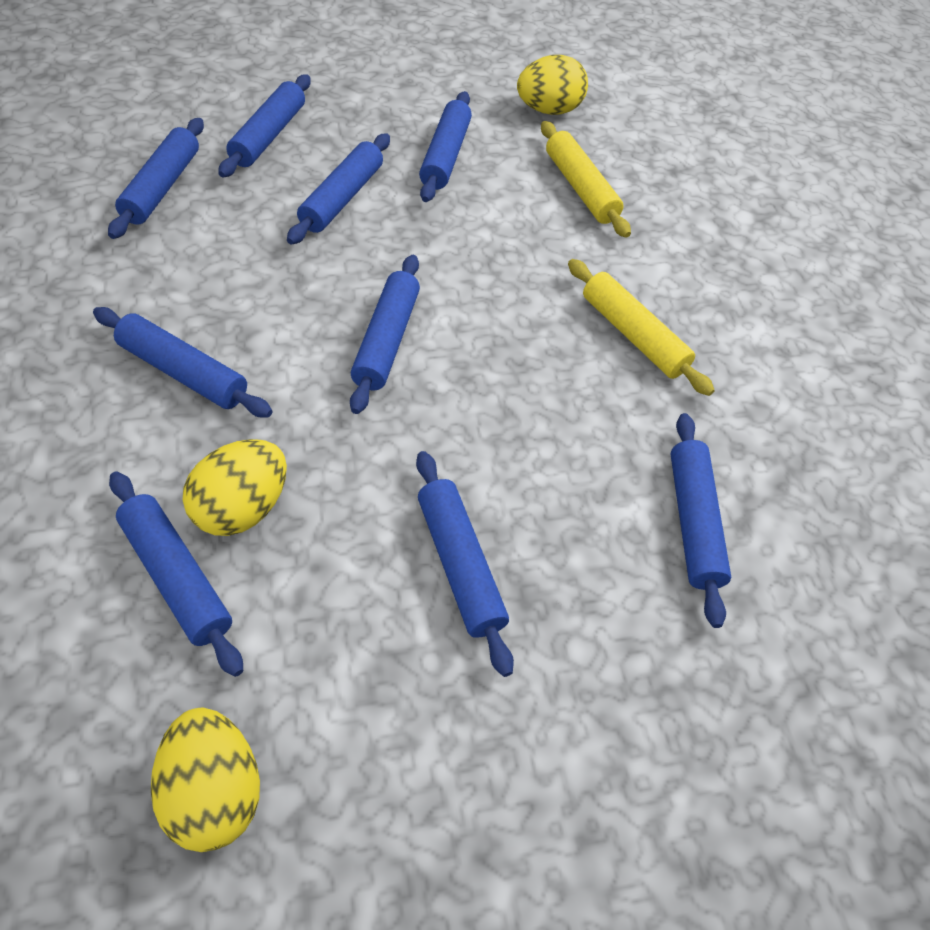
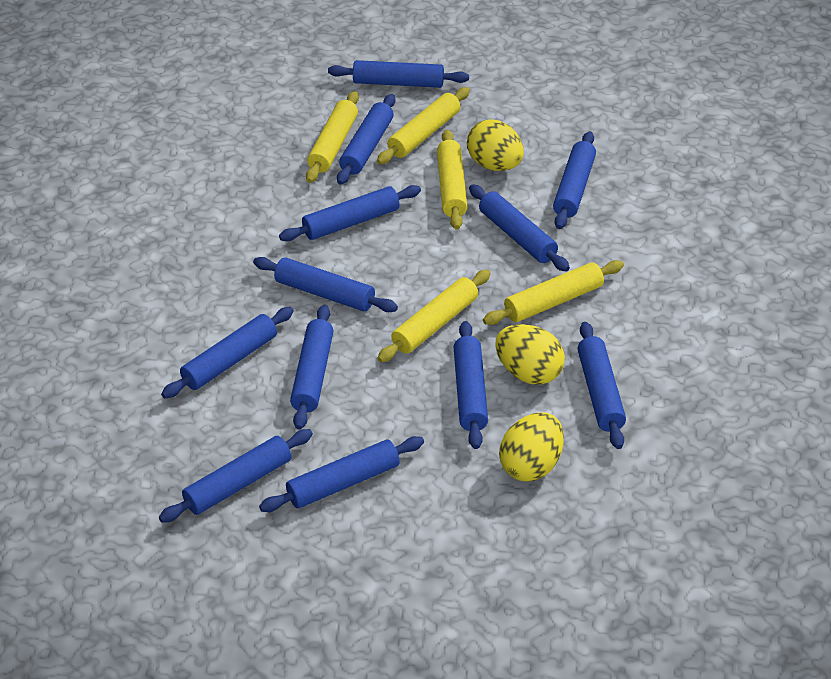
blue rolling pin: [93,307,272,418] [108,118,204,239] [109,472,243,677] [218,75,311,178] [287,134,390,245] [350,255,420,414] [416,451,514,677] [419,91,472,202] [670,413,731,628] = 9 -> [159,429,313,523] [161,307,294,398] [253,257,398,312] [259,436,424,512] [279,185,421,241] [290,305,333,430] [328,60,469,88] [337,94,395,185] [454,321,488,449] [469,184,570,272] [553,131,596,229] [578,322,626,449] = 12
yellow rolling pin: [541,121,631,238] [568,259,715,396] = 2 -> [306,91,359,183] [377,87,470,164] [377,270,491,362] [437,130,467,230] [483,260,624,325] = 5

